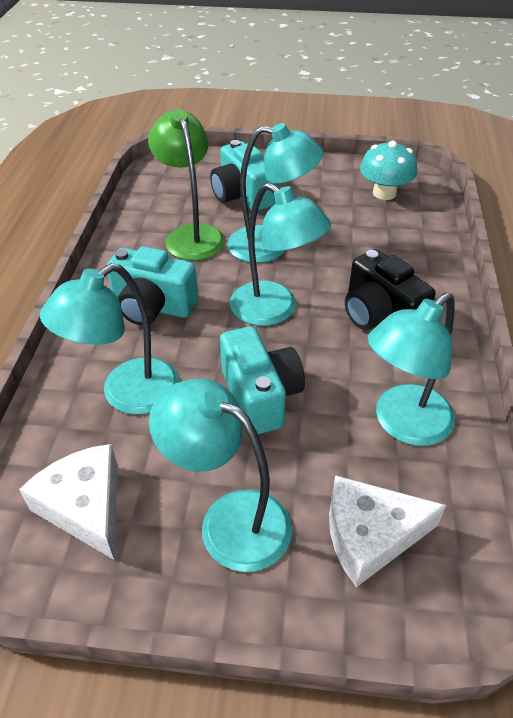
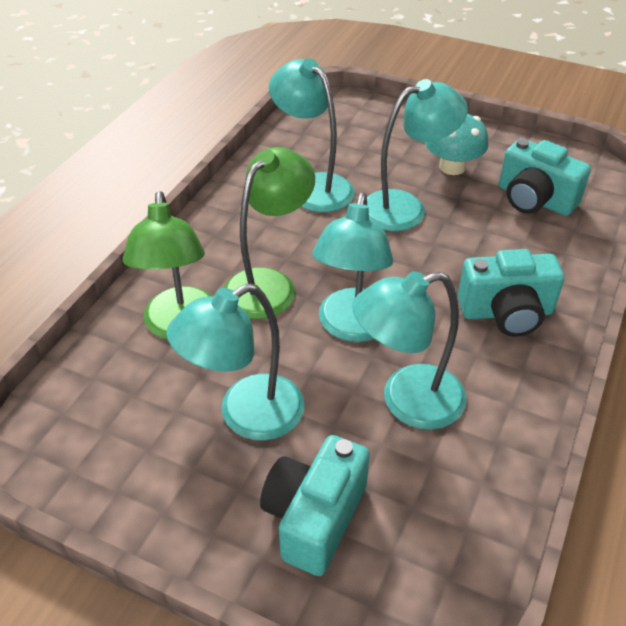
black camera: [345,249,435,330] = 1 -> none = 0
green lamp: [148,109,225,260] = 1 -> [123,191,212,340] [224,147,315,319] = 2
white cheese: [19,444,118,560] [329,475,446,587] = 2 -> none = 0

